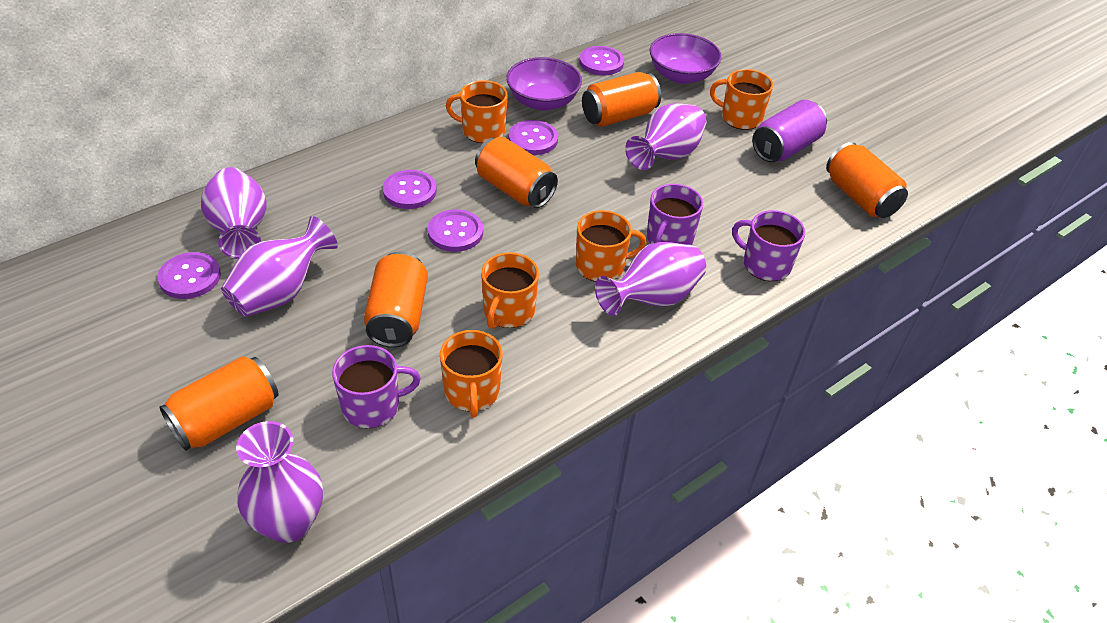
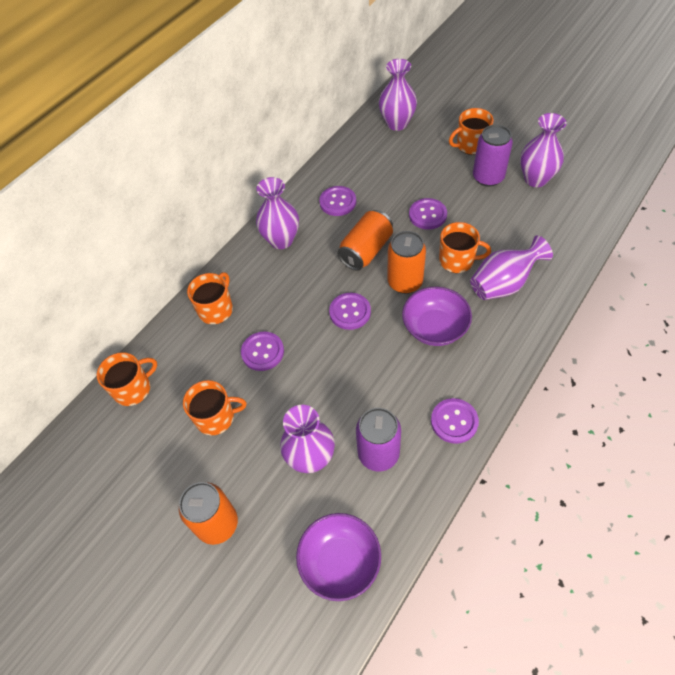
orange can: [159,356,279,451] [364,252,428,348] [475,137,558,208] [582,72,661,127] [826,142,908,218] = 5 -> [179,482,238,545] [337,210,393,271] [387,231,426,294] = 3
purple can: [752,100,827,162] = 1 -> [356,408,401,471] [473,125,513,187] = 2
purple mug: [332,345,421,428] [647,184,703,245] [732,210,805,281] = 3 -> none = 0

